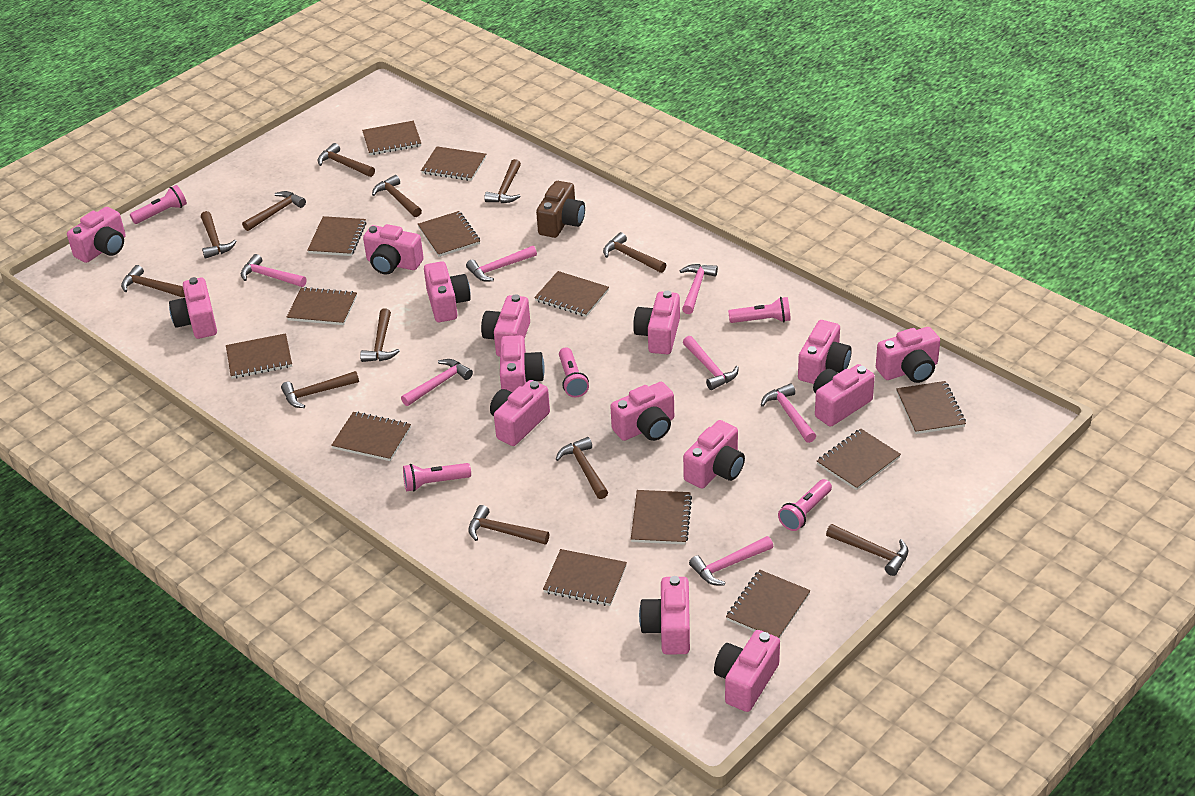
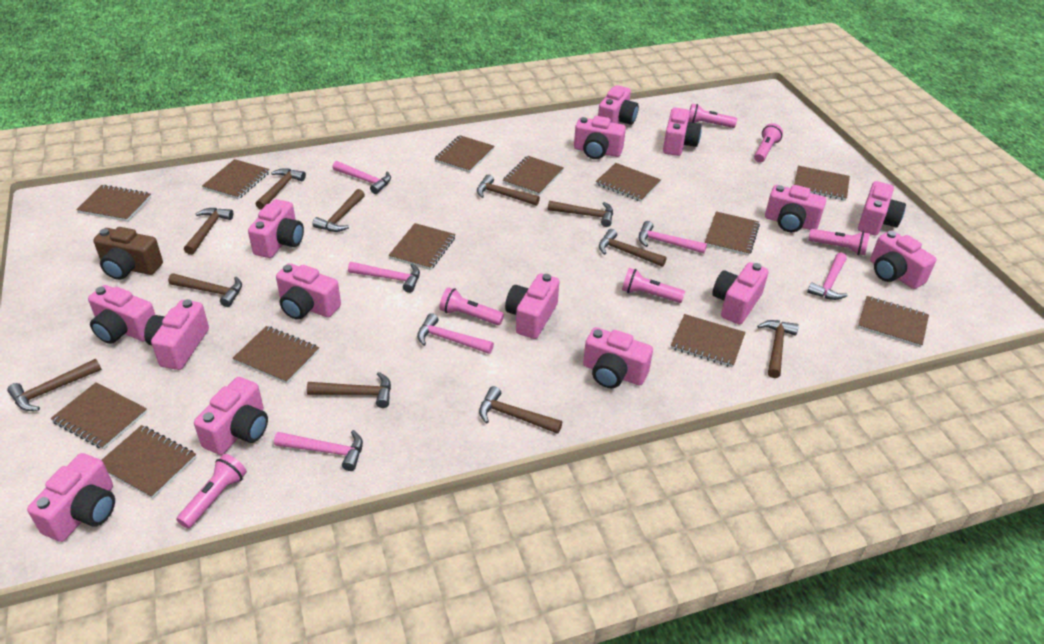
brown hammer: [121,265,185,297] [201,211,237,259] [242,191,306,231] [281,371,359,408] [318,143,375,177] [360,308,400,362] [372,175,422,217] [468,505,549,545] [484,159,521,203] [556,437,608,499] [603,232,666,273] [826,524,908,576] = 12 -> [7,359,102,411] [168,273,242,307] [184,208,233,255] [255,168,306,210] [307,372,391,408] [312,189,365,232] [477,174,540,206] [479,386,562,434] [548,201,613,227] [599,229,667,267] [757,320,799,378] = 11
pink flashlight: [130,185,187,224] [403,463,471,492] [559,347,589,397] [728,297,791,323] [778,479,832,531] = 5 -> [177,454,247,529] [439,287,504,325] [622,268,685,303] [688,104,737,128] [754,123,783,163] [808,229,870,255] = 6
pink hammer: [241,254,307,287] [401,359,473,406] [466,246,537,281] [680,264,718,314] [683,336,739,390] [689,536,773,586] [761,383,816,443] = 7 -> [274,430,363,471] [332,161,391,194] [348,262,420,293] [417,313,494,354] [639,221,707,254] [807,253,848,300] = 6

